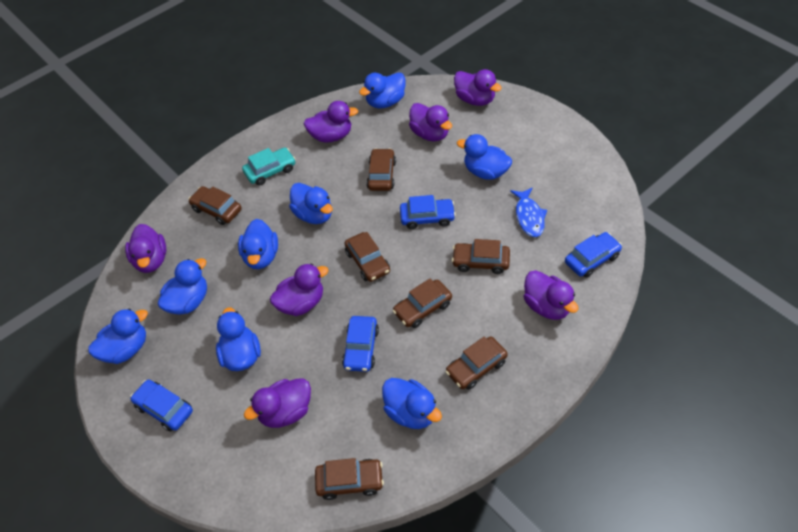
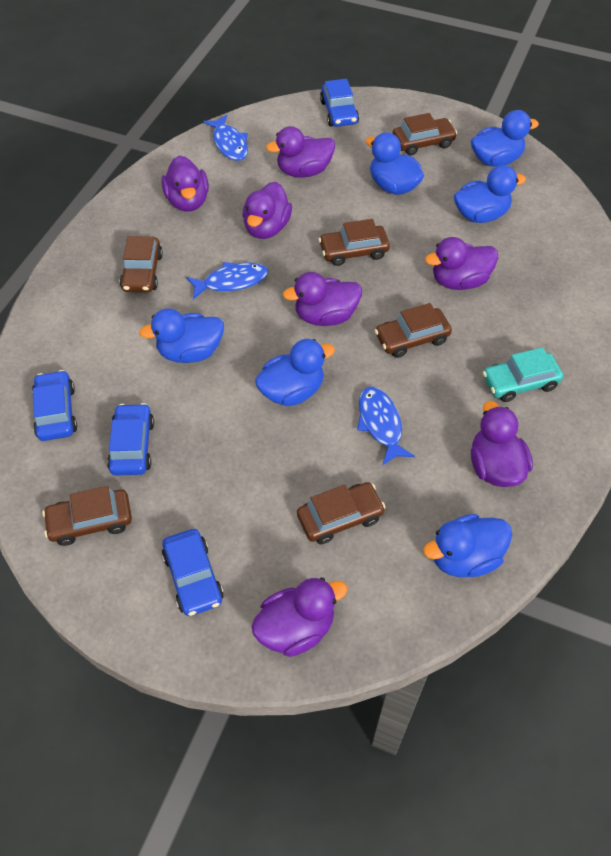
blue duck: [88,309,148,364] [158,258,207,315] [216,307,261,371] [238,219,278,269] [289,183,333,224] [359,72,406,108] [382,378,442,429] [457,134,512,180] = 8 -> [139,308,224,363] [255,339,335,406] [366,132,424,195] [423,514,512,577] [454,165,526,223] [471,110,539,167] = 6
blue fish: [510,187,547,237] = 1 -> [186,262,268,299] [203,115,248,161] [357,387,415,466] = 3
brown car: [188,186,242,225] [315,458,384,500] [345,232,390,282] [366,148,396,191] [393,278,452,328] [446,336,508,390] [452,239,510,274] = 7 -> [42,486,132,546] [120,236,163,292] [297,482,385,544] [319,219,390,266] [375,303,452,358] [392,113,457,155] = 6

